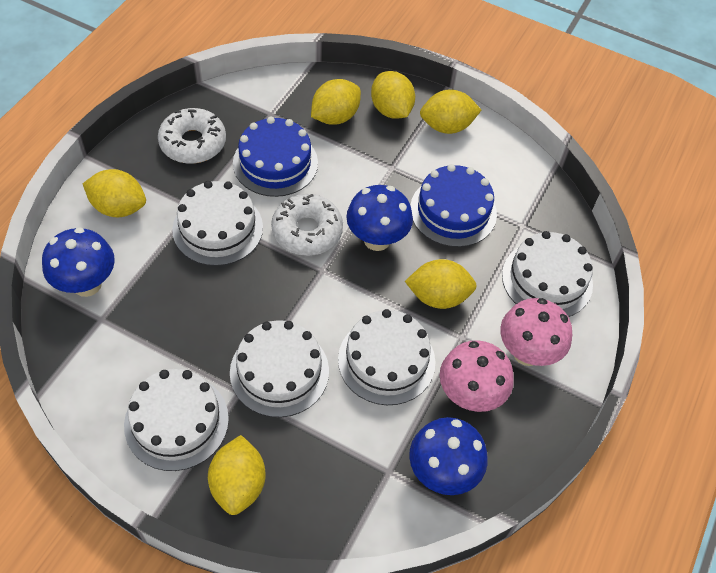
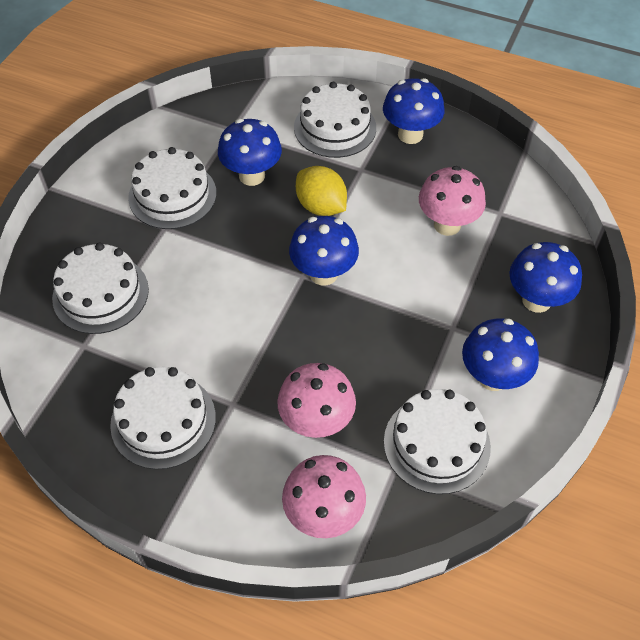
blue cake: [233,117,318,197] [410,164,497,247] = 2 -> none = 0
blue mushroom: [42,227,115,297] [346,185,413,251] [409,417,487,495] = 3 -> [218,119,282,186] [289,216,359,286] [383,78,445,144] [462,318,539,391] [510,242,582,313] = 5
pink mushroom: [440,340,514,412] [500,298,572,366] = 2 -> [277,363,356,438] [282,455,366,538] [419,166,486,236] = 3
white donut: [158,108,226,164] [271,194,343,256] = 2 -> none = 0
yellow lemon: [83,169,146,217] [208,435,266,515] [311,79,361,125] [371,71,415,119] [405,259,477,309] [420,89,481,134] = 6 -> [296,166,347,216] = 1

